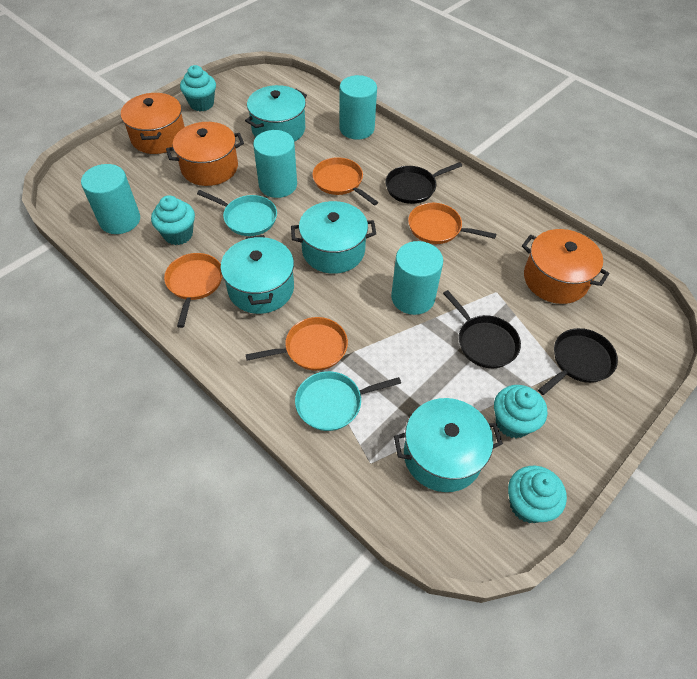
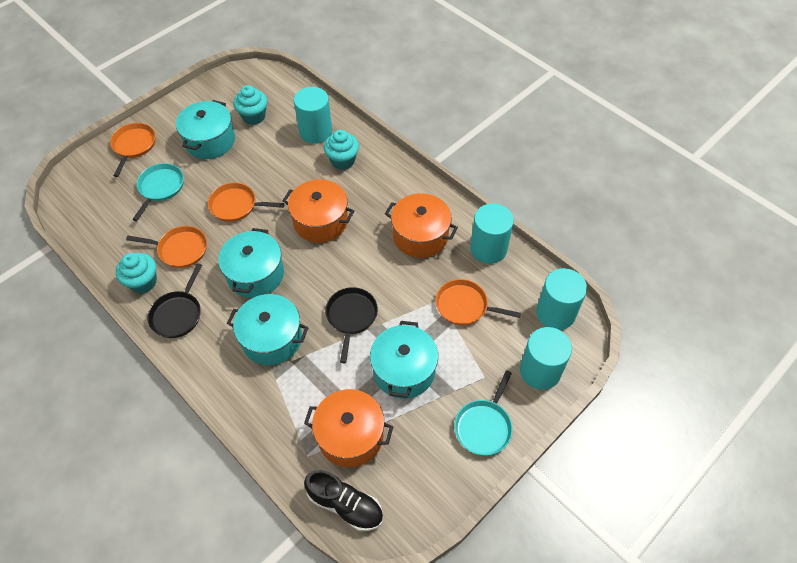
black pan: [385,162,462,204] [443,290,521,368] [538,328,618,395] = 3 -> [147,263,202,338] [325,287,378,363] = 2
black shoe: none = 0 -> [304,470,383,531] = 1
turquoise cupcake: [151,195,195,245] [180,65,216,111] [494,385,547,438] [508,466,567,523] = 4 -> [116,253,157,294] [234,85,267,125] [324,130,359,170] = 3

